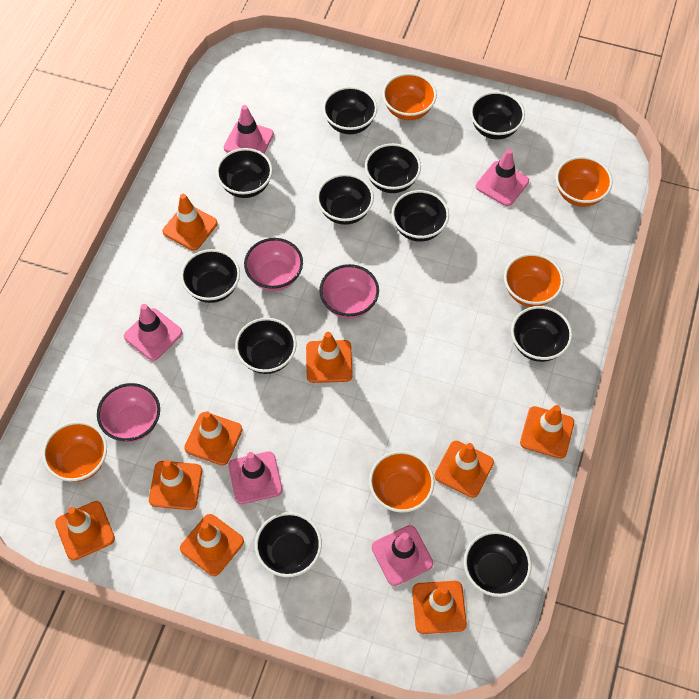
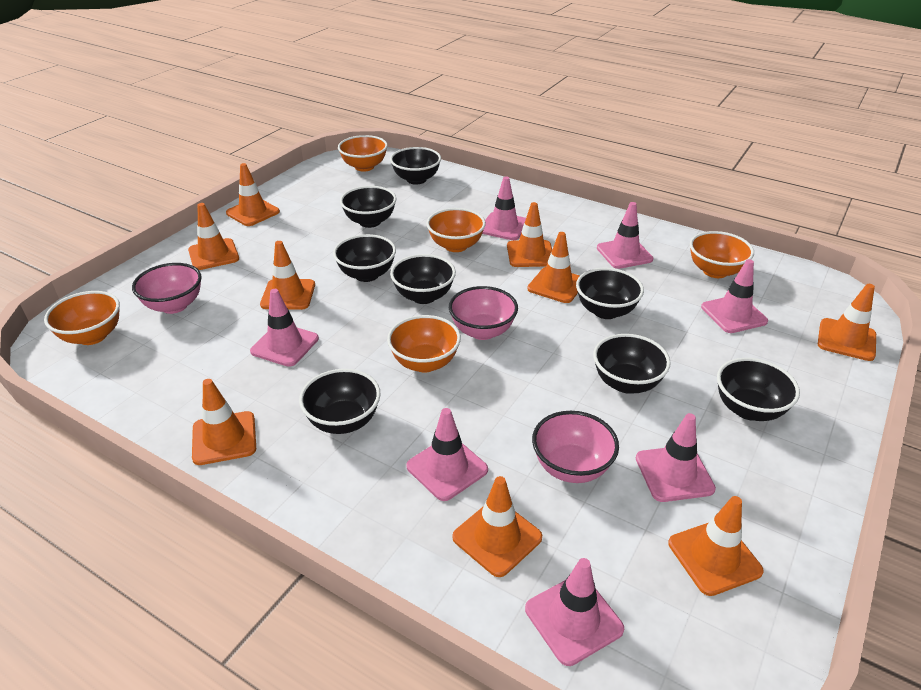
black bowl: [181,249,240,303] [216,148,273,198] [235,318,297,374] [255,512,322,577] [317,174,374,225] [323,86,377,134] [365,143,421,193] [392,190,449,242] [464,531,531,597] [470,91,525,139] [511,306,572,362] = 11 -> [299,369,380,434] [333,234,396,282] [340,186,396,228] [390,147,441,185] [390,254,456,304] [576,268,644,319] [593,334,671,394] [717,358,800,421] = 8
pink traffic cone: [124,304,183,361] [224,105,274,154] [228,451,283,504] [371,525,433,586] [476,149,529,206] = 5 -> [250,289,319,367] [406,408,488,501] [482,176,526,240] [525,558,624,666] [597,202,653,269] [636,413,716,502] [701,259,768,333] = 7

